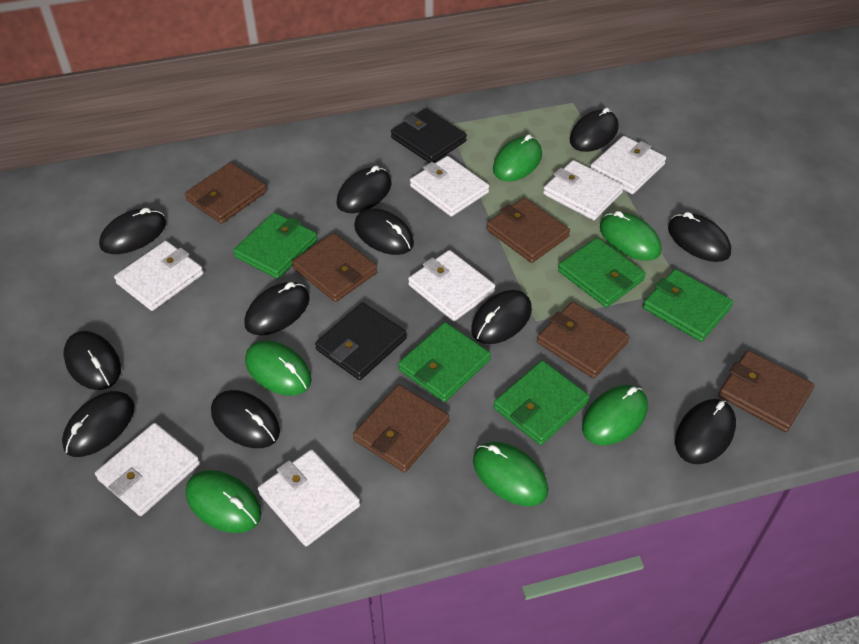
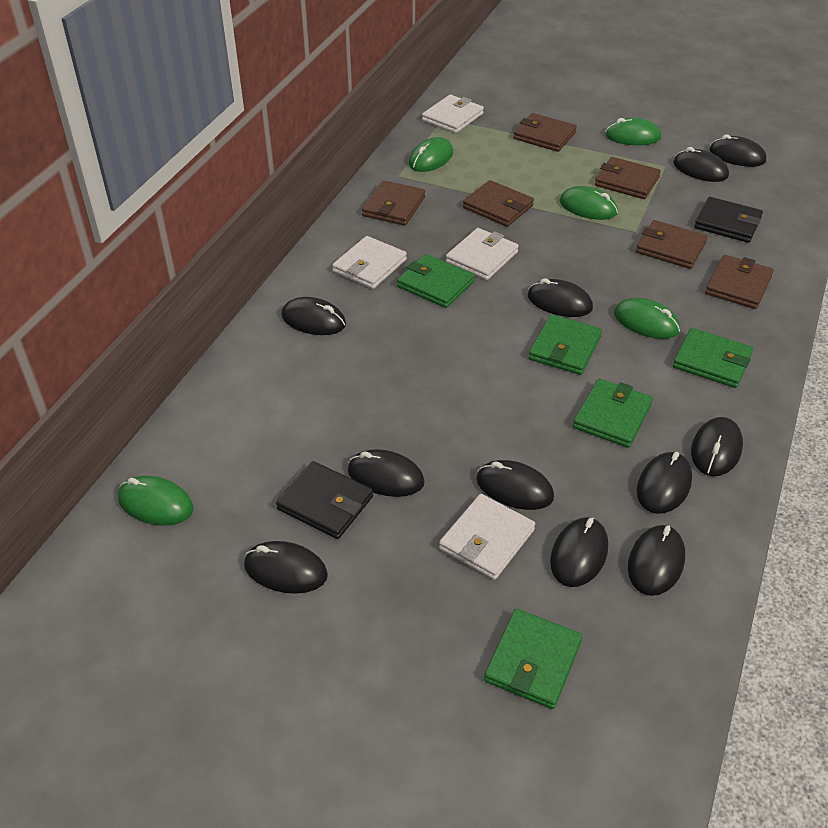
green mouse: [186,470,261,533] [245,340,312,395] [473,442,548,506] [493,134,542,181] [582,385,648,445] [600,211,661,261] = 6 -> [118,476,193,525] [409,137,453,172] [559,186,618,220] [605,118,661,145] [614,298,680,339] = 5
white wallet: [95,423,200,516] [114,241,204,311] [258,449,360,546] [408,250,495,321] [410,156,489,217] [543,160,624,220] [590,136,666,194] = 7 -> [332,236,407,289] [422,95,484,133] [439,494,535,580] [446,228,519,280] = 4

